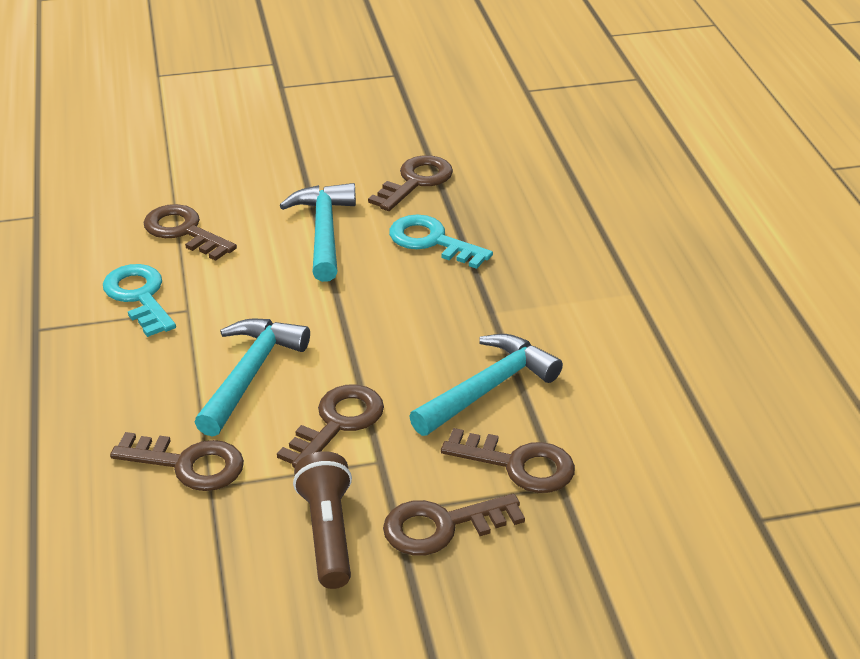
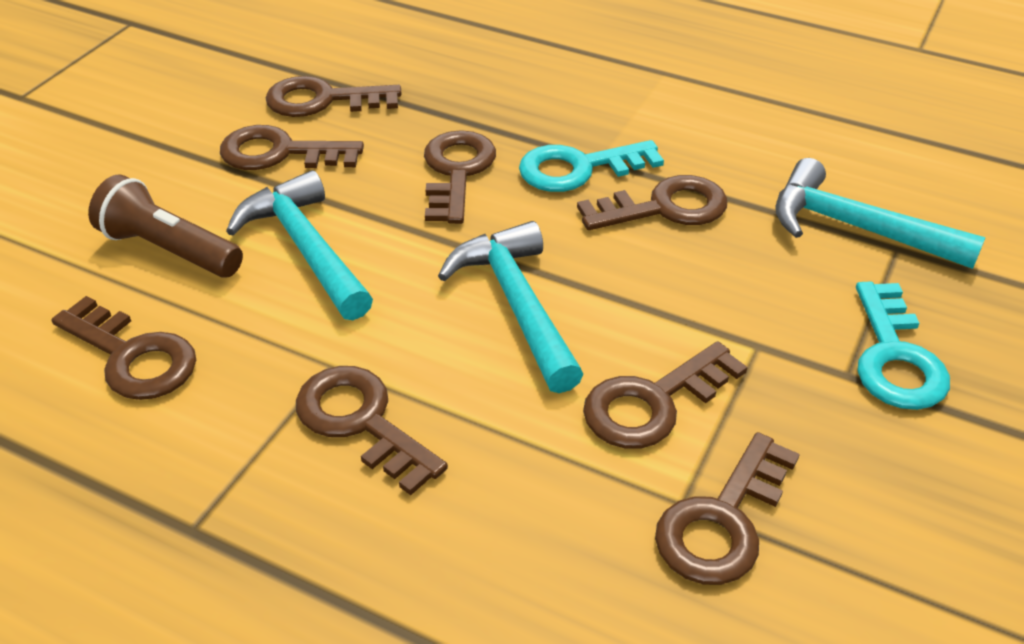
brown key: [110,432,244,491] [144,204,237,261] [277,385,384,468] [368,155,453,211] [383,494,525,556] [441,428,575,493] = 6 -> [52,296,196,400] [220,125,364,170] [266,76,401,117] [296,366,448,495] [424,130,496,224] [577,175,728,230] [583,341,747,449] [655,432,800,585] = 8

